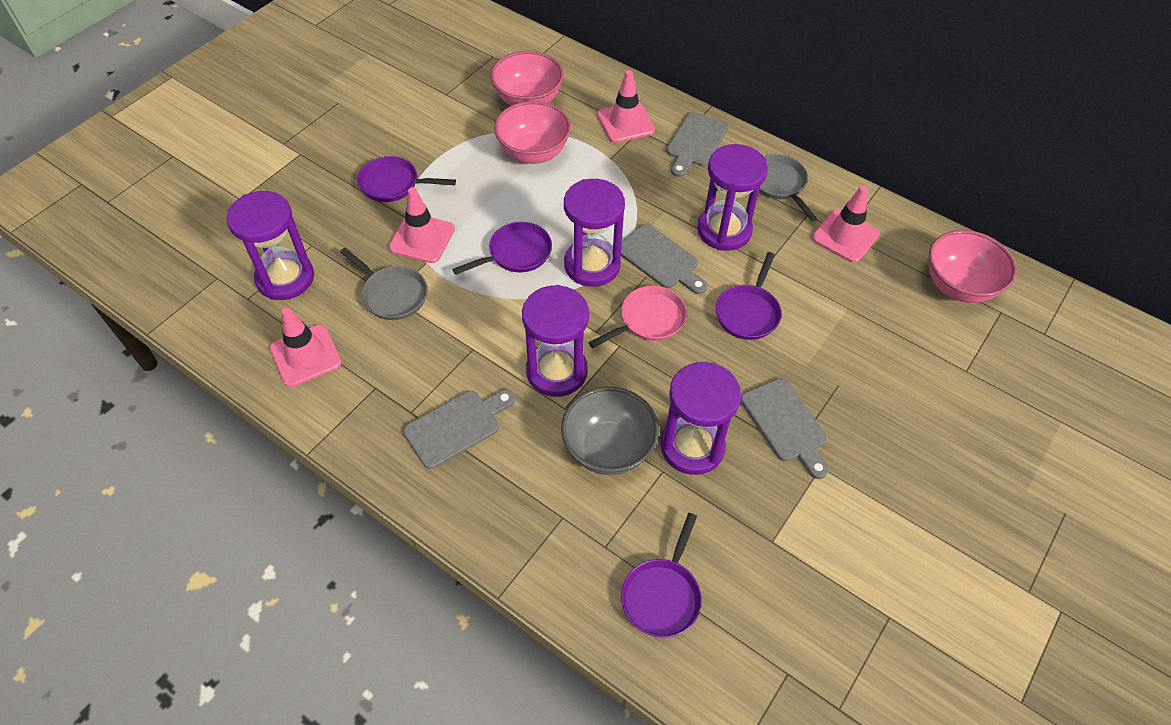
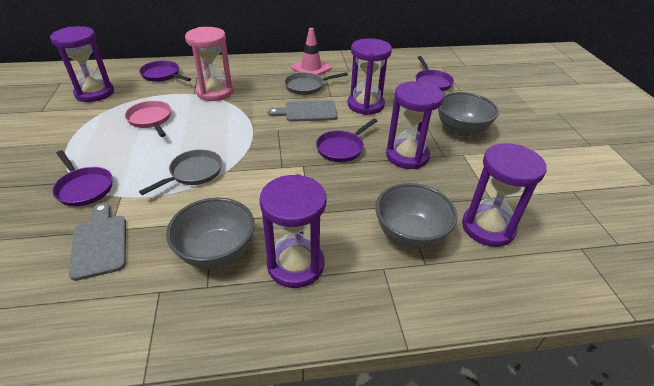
grey bowl: [561,387,659,475] = 1 -> [166,198,255,269] [375,183,457,249] [438,92,499,137] = 3
grey cutting board: [403,390,515,469] [621,224,708,294] [666,112,729,177] [741,378,829,479] = 4 -> [69,203,126,281] [268,100,337,122] = 2
pink bowl: [490,51,564,106] [494,101,571,164] [929,230,1016,303] = 3 -> none = 0
pink hourglass: none = 0 -> [185,27,233,101] = 1
pink traffic cone: [270,308,342,387] [388,187,455,263] [597,70,655,143] [812,185,880,263] = 4 -> [291,28,332,75] = 1

